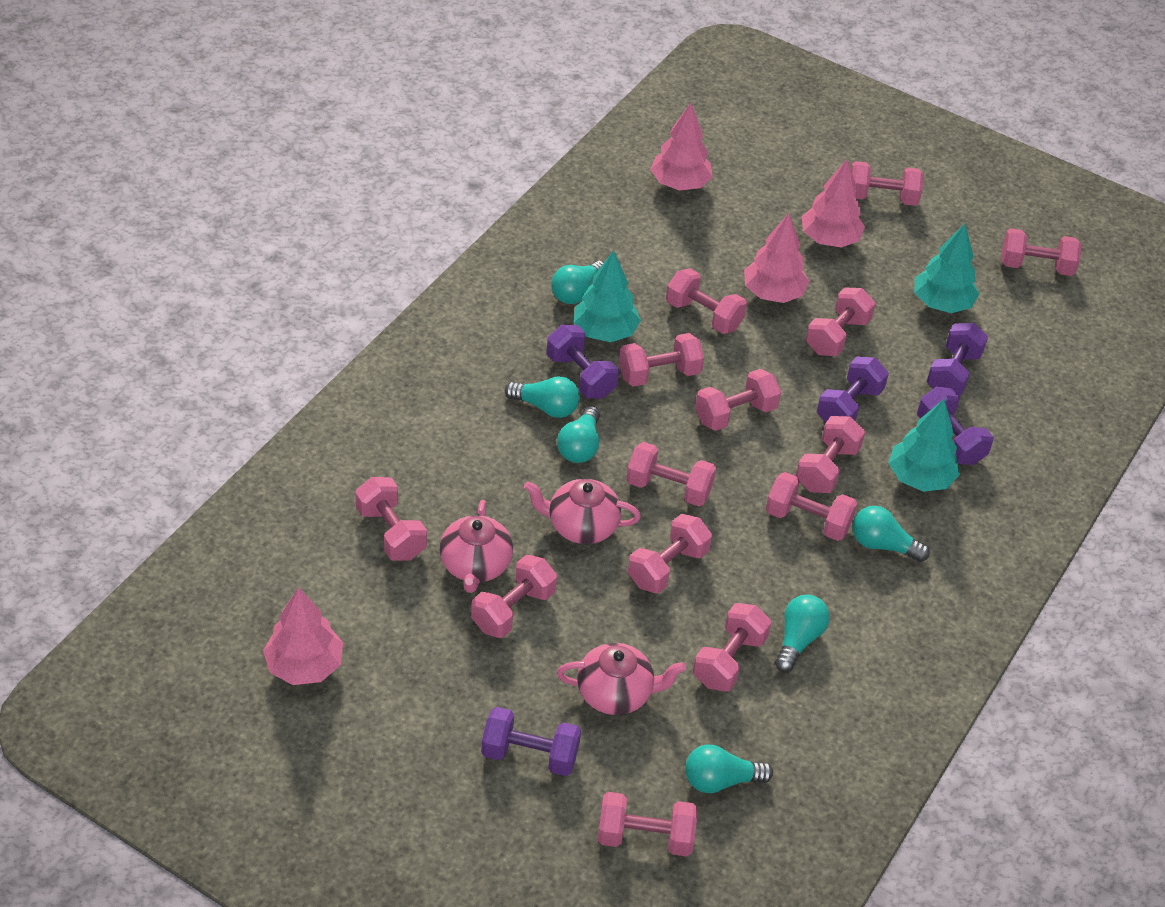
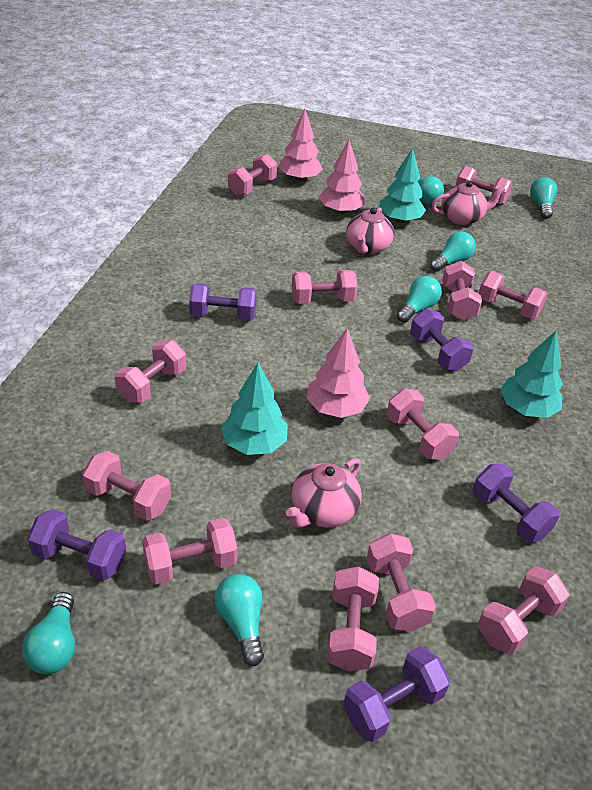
pink dumbbell: [355,477,427,561] [471,555,557,638] [598,792,697,856] [619,333,704,387] [626,442,716,506] [628,514,712,593] [666,268,747,334] [693,603,771,691] [695,369,781,431] [766,472,857,541] [796,416,865,493] [806,288,875,356] [851,161,924,206] [1001,228,1082,276] = 14 -> [82,451,171,521] [115,340,186,403] [142,518,238,584] [228,154,277,196] [292,270,358,304] [327,566,379,672] [366,533,436,632] [387,388,459,460] [442,261,482,321] [455,166,513,205] [478,566,570,655] [479,271,548,319] = 12
pink tree: [263,587,343,685] [650,103,713,191] [744,213,809,303] [802,159,865,248] = 4 -> [278,109,323,181] [307,328,370,418] [319,140,365,214] = 3

